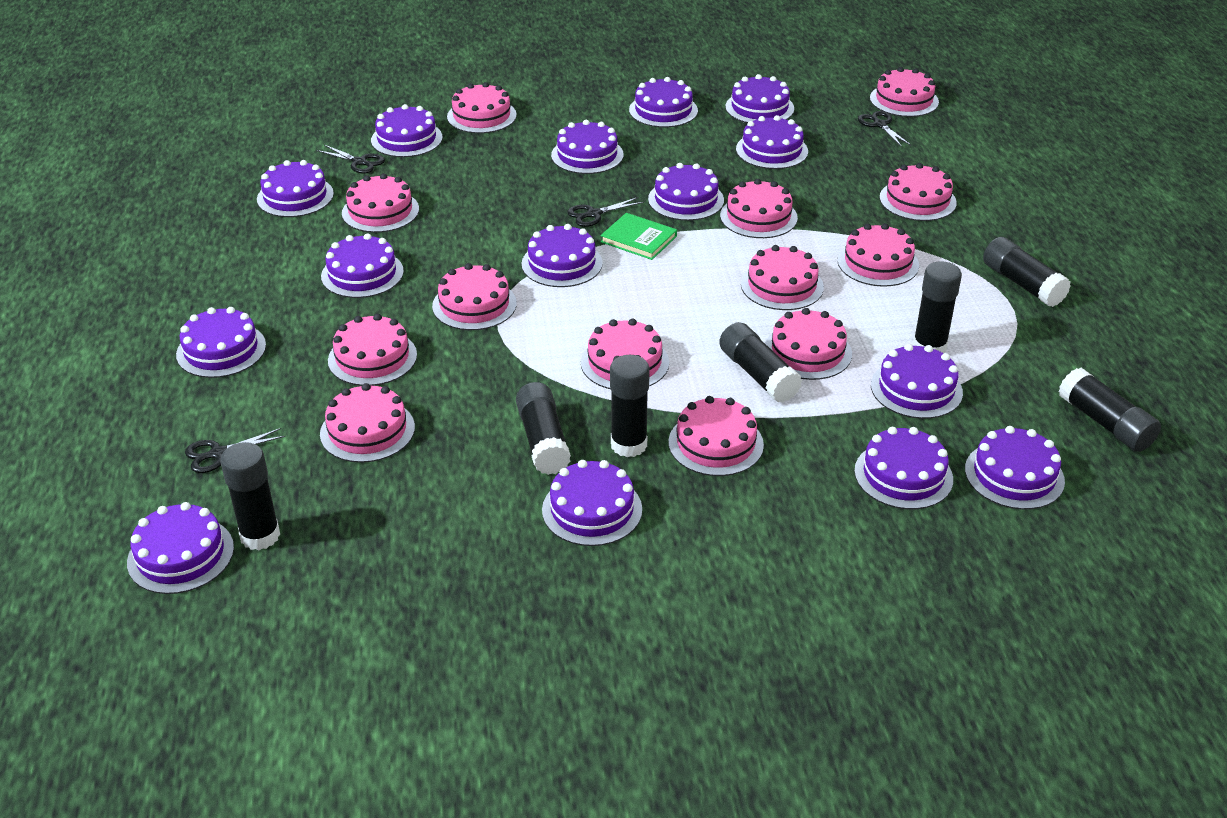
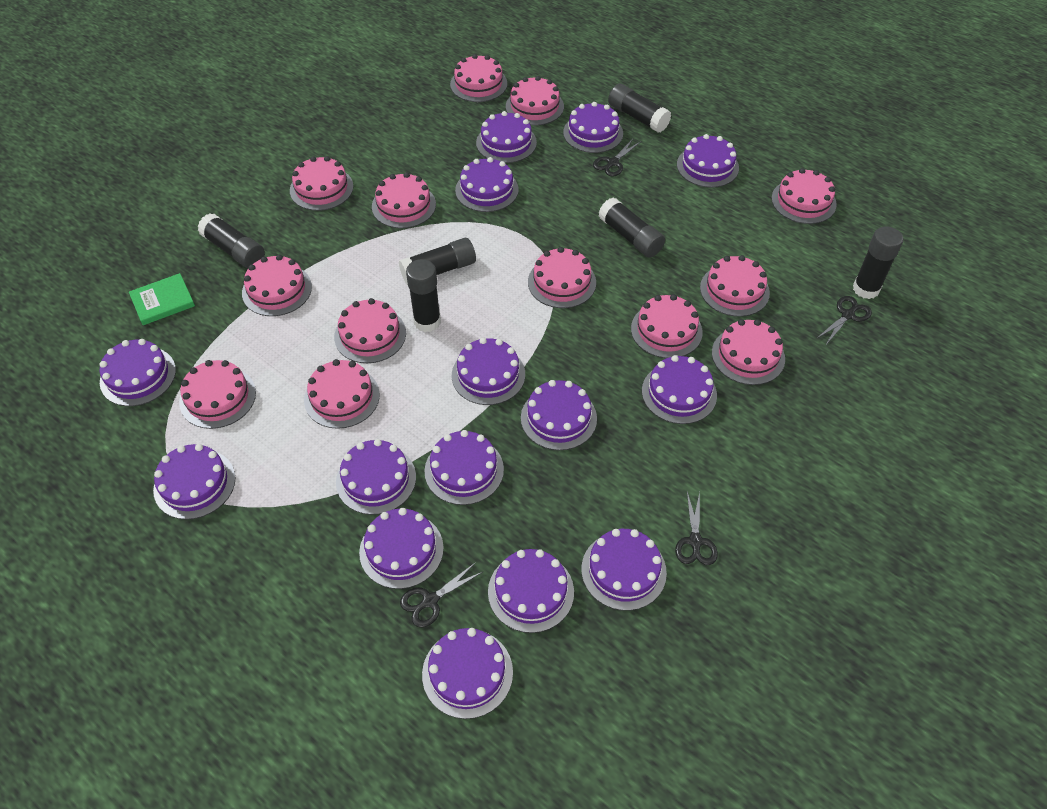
black glue stick: [220,442,280,550] [516,382,571,475] [610,355,650,457] [719,322,802,403] [913,261,962,353] [983,237,1071,307] [1058,368,1161,452] = 7 -> [198,213,265,268] [399,238,476,285] [406,259,441,332] [599,197,665,258] [608,84,671,133] [853,227,903,299] = 6

